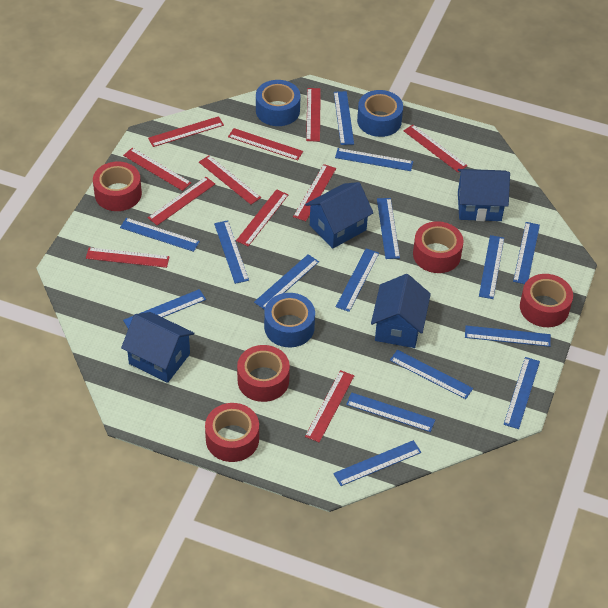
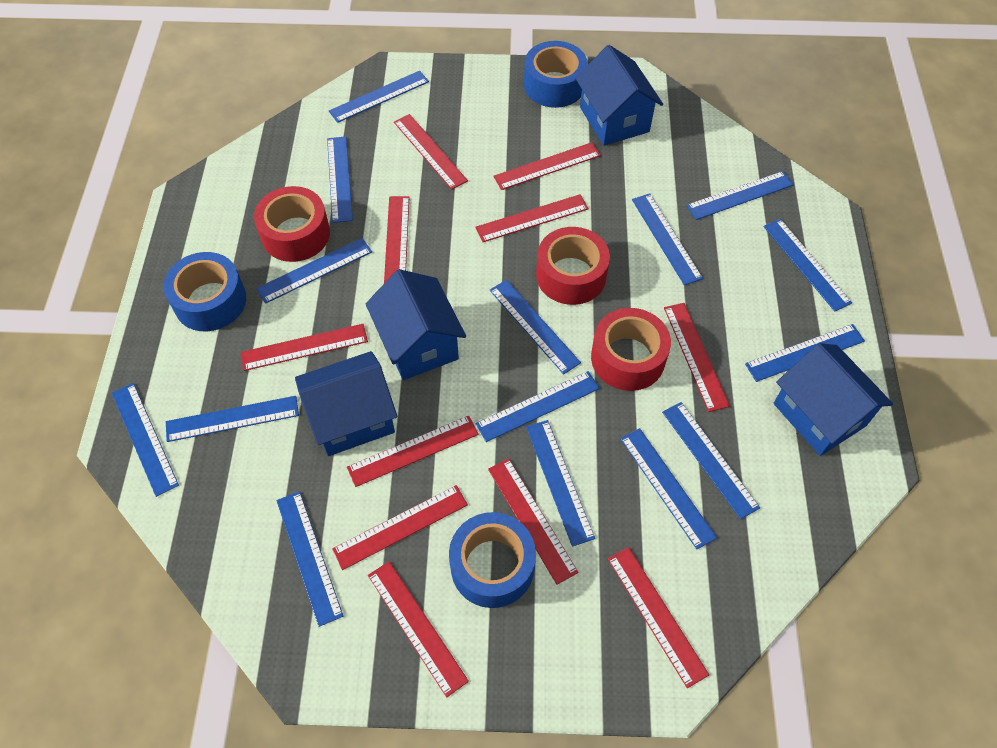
red tape: [93,161,142,211] [205,403,259,462] [237,345,290,402] [413,221,463,273] [520,274,573,327] = 5 -> [254,186,330,262] [536,227,610,305] [591,308,671,391] = 3

